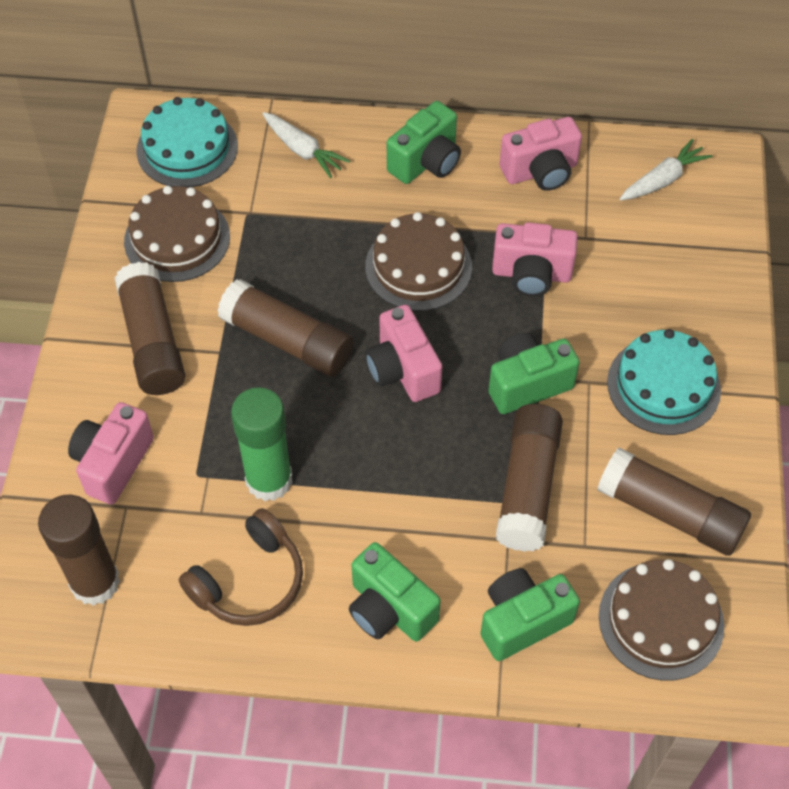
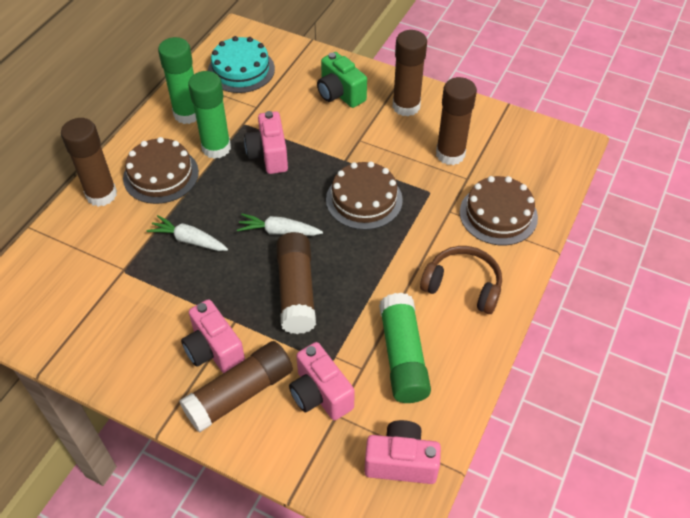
green camera: [349,542,441,642] [387,101,461,184] [481,568,580,661] [489,333,580,414] = 4 -> [317,52,367,108] = 1
green glue stick: [231,387,292,501] = 1 -> [158,37,196,124] [188,71,231,159] [379,293,431,403] = 3
turquoise cake: [136,97,238,188] [607,329,721,435] = 2 -> [208,36,275,93] = 1

